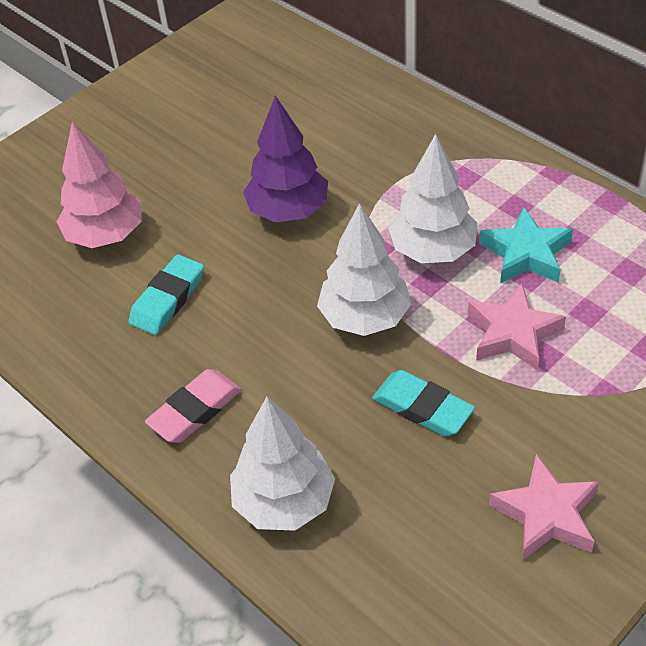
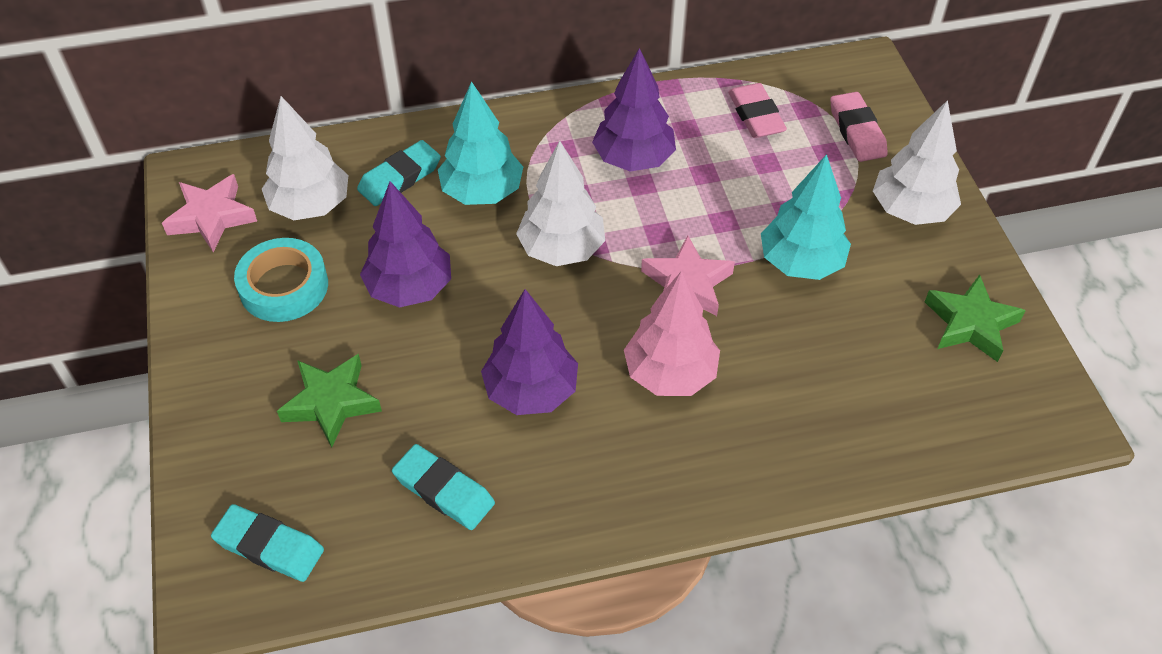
green star: none = 0 -> [277,354,382,448] [925,275,1026,362] = 2
pink eraser: [145,369,242,443] = 1 -> [728,83,787,138] [830,92,888,162] = 2
purple tree: [243,96,328,222] = 1 -> [360,181,451,308] [481,289,578,415] [592,48,676,172] = 3
turquoise eraser: [128,254,204,335] [372,370,475,436] = 2 -> [211,504,324,582] [357,140,441,206] [392,444,495,530] = 3
turquoise star: [479,207,573,283] = 1 -> none = 0
turquoise tape: none = 0 -> [234,238,328,322] = 1
turquoise tree: none = 0 -> [438,81,523,205] [761,154,851,280] = 2

